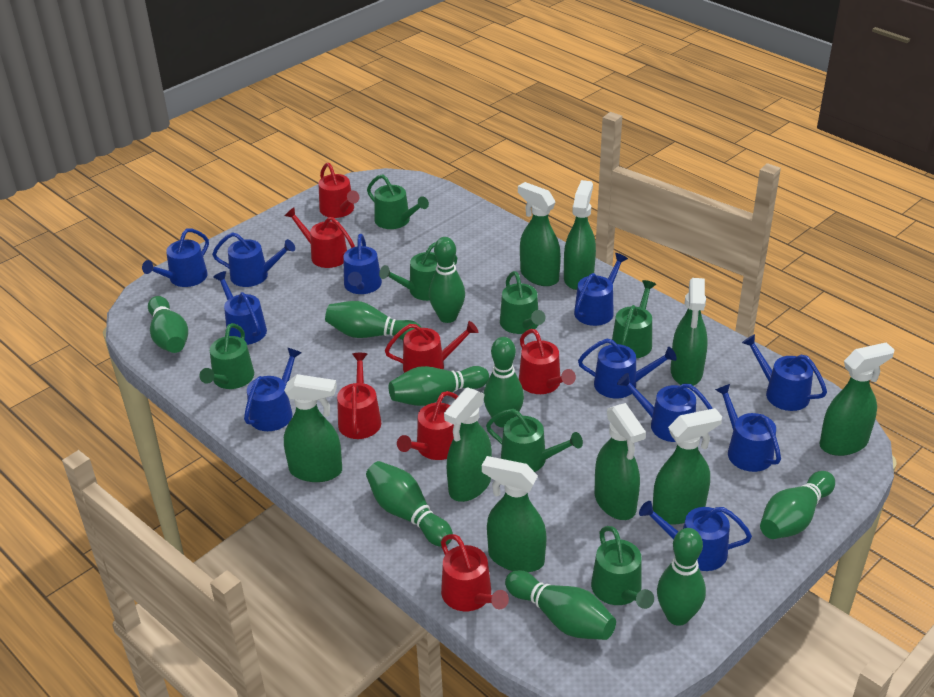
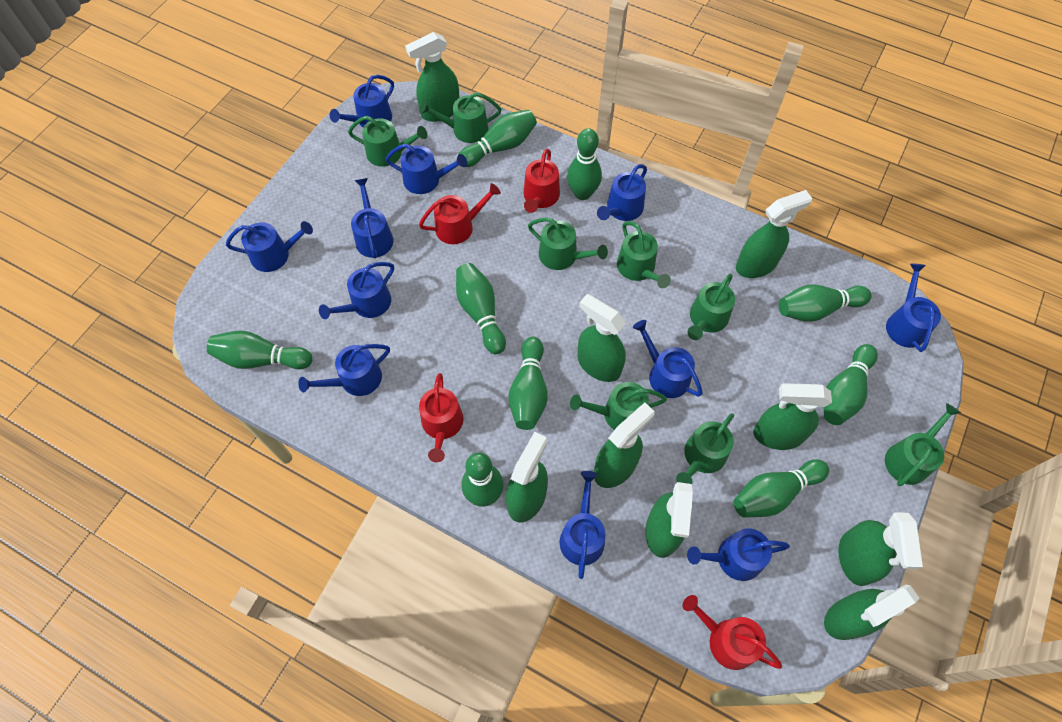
green watering can: [200,323,254,389] [367,174,429,229] [379,242,457,301] [486,409,583,472] [500,271,546,334] [591,526,654,609] [611,280,656,358] = 7 -> [348,116,428,167] [419,92,501,143] [528,217,608,270] [570,382,667,430] [617,221,671,288] [676,413,734,485] [688,274,735,340] [885,403,961,486] = 8
red watering can: [285,208,355,268] [318,163,359,218] [337,353,381,439] [385,321,478,373] [397,391,458,460] [441,534,509,611] [519,329,576,394] = 7 -> [419,183,501,244] [419,373,464,462] [523,149,560,213] [683,595,782,670] = 4

